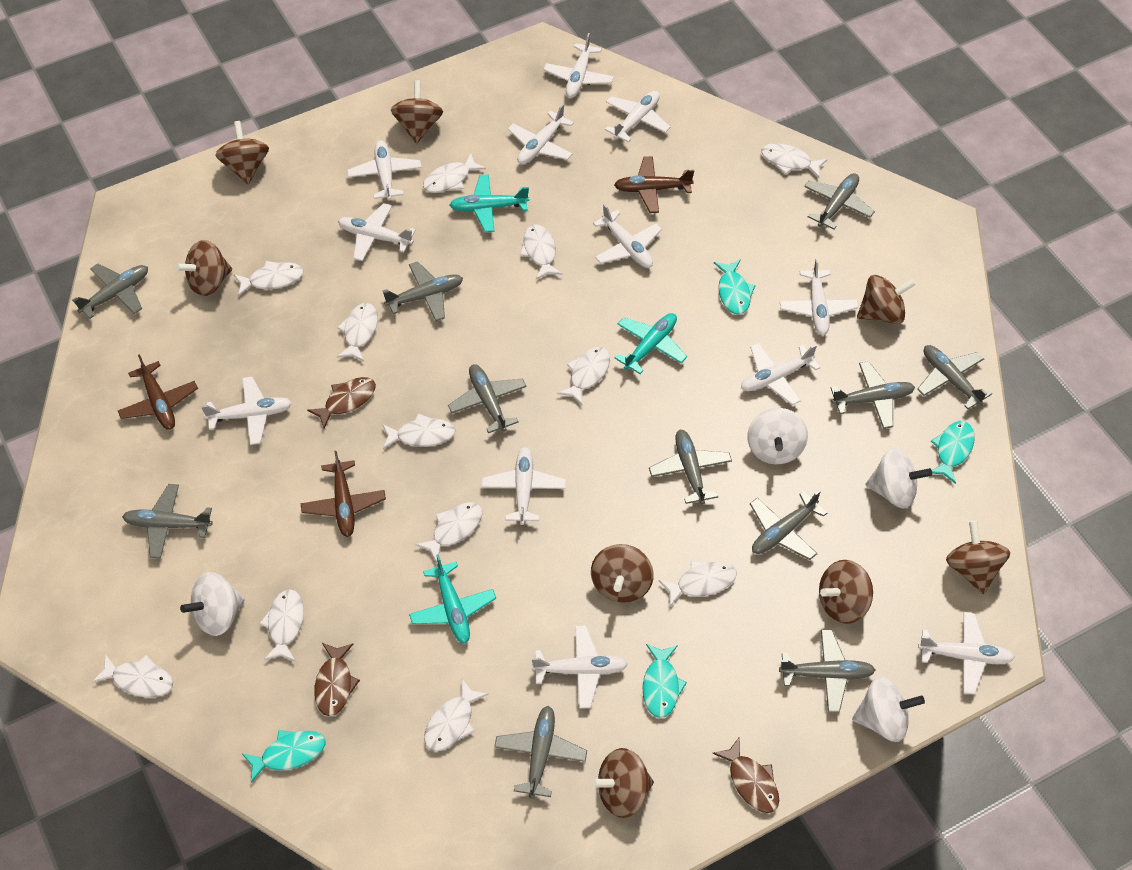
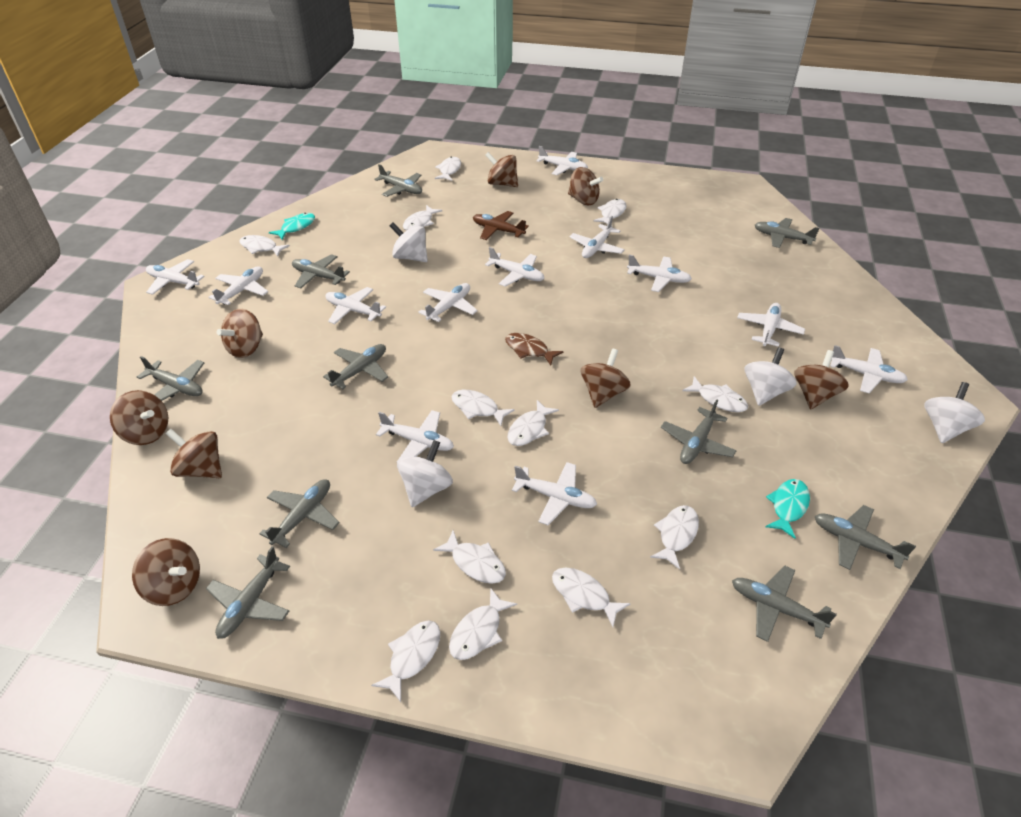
brown fish: [307,377,376,429] [314,643,360,716] [712,737,779,813] = 3 -> [505,333,563,366] = 1
brown plane: [118,354,198,430] [301,451,386,537] [614,156,694,213] = 3 -> [473,211,529,240] = 1
grey plane: [72,264,148,319] [122,484,213,558] [383,261,463,321] [448,364,527,433] [494,706,587,799] [649,430,732,505] [750,490,827,560] [779,630,875,713] [804,173,875,230] [831,361,915,429] [917,345,992,409] = 11 -> [137,356,204,401] [206,546,290,639] [259,479,339,548] [292,254,350,288] [323,344,388,389] [374,164,422,197] [661,399,737,464] [732,565,837,642] [755,218,820,248] [815,505,916,570] = 10
turquoise fish: [242,730,325,783] [642,644,687,718] [714,260,755,315] [931,421,975,484] = 4 -> [269,213,315,240] [765,479,810,539] = 2
turquoise plane: [409,554,496,644] [450,174,529,232] [615,313,687,374] = 3 -> none = 0

